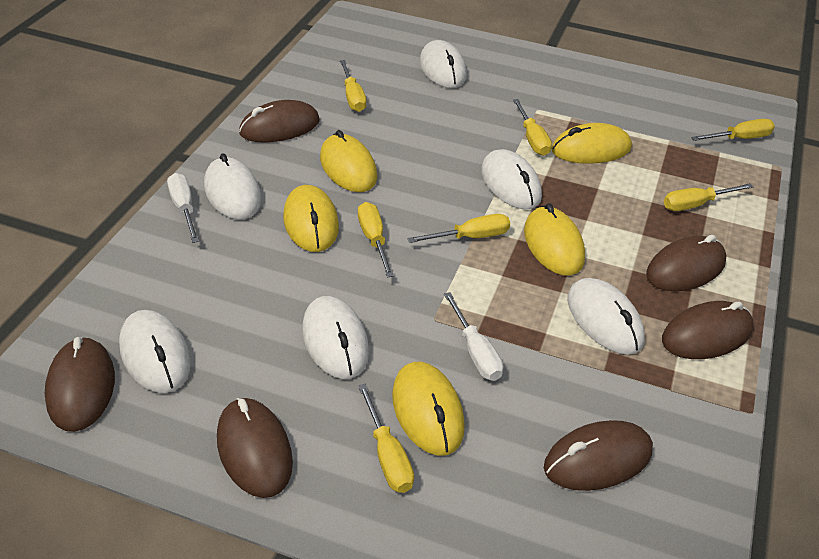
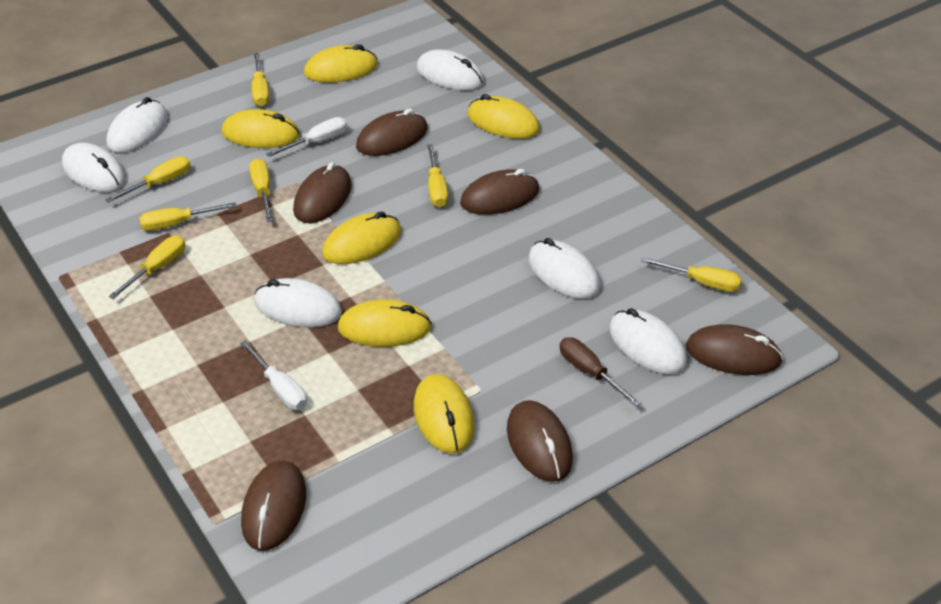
brown screwdriver: none = 0 -> [559,337,641,407] = 1
yellow mouse: [283,185,339,252] [320,130,377,192] [392,362,465,456] [524,203,585,276] [551,123,632,164] = 5 -> [222,109,300,148] [304,44,378,83] [322,211,401,264] [338,299,432,347] [414,374,475,454] [467,94,540,139] = 6

